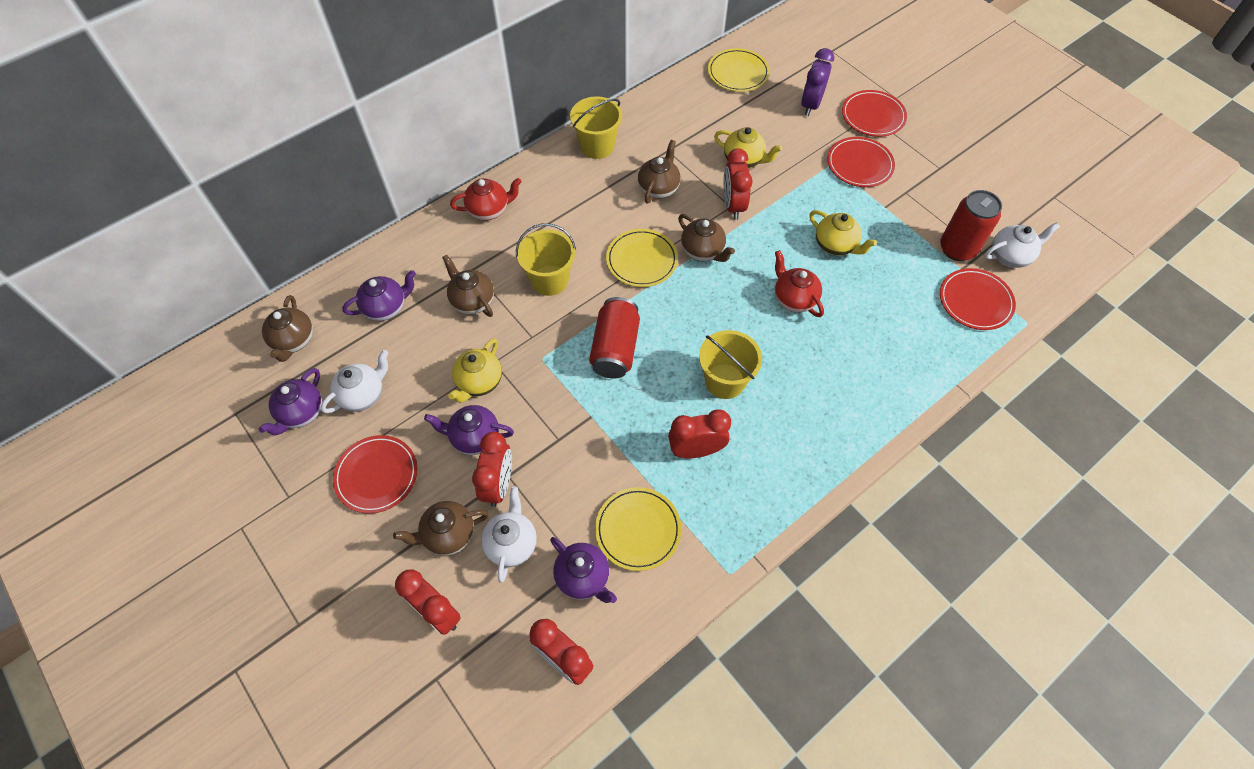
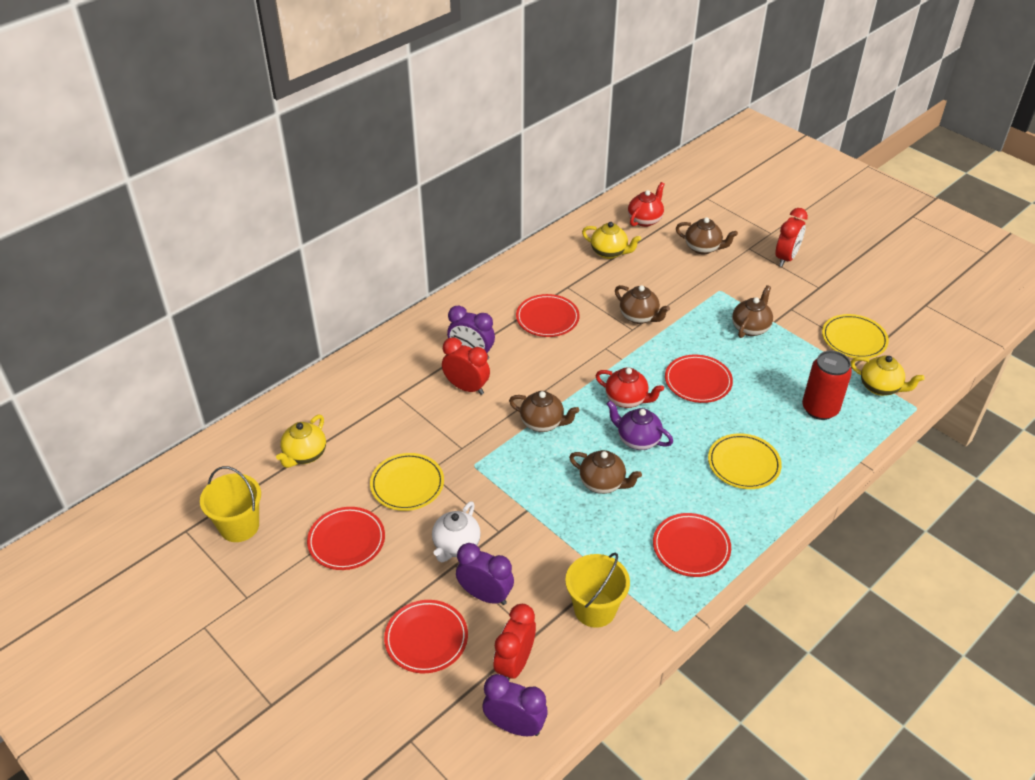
purple clock: [801,48,834,116] = 1 -> [447,306,495,359] [456,543,514,605] [483,674,548,736] = 3
purple teapot: [259,368,322,435] [342,270,416,321] [424,405,514,455] [550,537,617,603] = 4 -> [606,400,673,450] = 1
red can: [589,297,640,378] [940,190,1002,261] = 2 -> [802,350,852,420] = 1
red clock: [395,570,461,635] [472,432,512,507] [530,619,593,685] [668,409,731,458] [723,148,753,220] = 5 -> [442,338,490,395] [493,604,536,680] [776,208,808,267] = 3
red plate: [333,435,418,514] [827,137,895,187] [842,90,907,137] [940,268,1016,330] = 4 -> [307,507,385,570] [384,600,468,673] [516,294,580,337] [653,513,731,577] [665,355,733,403] = 5
white teapot: [321,350,388,413] [481,486,537,583] [985,223,1060,268] = 3 -> [432,501,481,562] = 1
yellow bucket: [516,223,576,296] [570,96,622,159] [699,330,762,399] = 3 -> [200,466,261,542] [565,552,630,628] = 2

